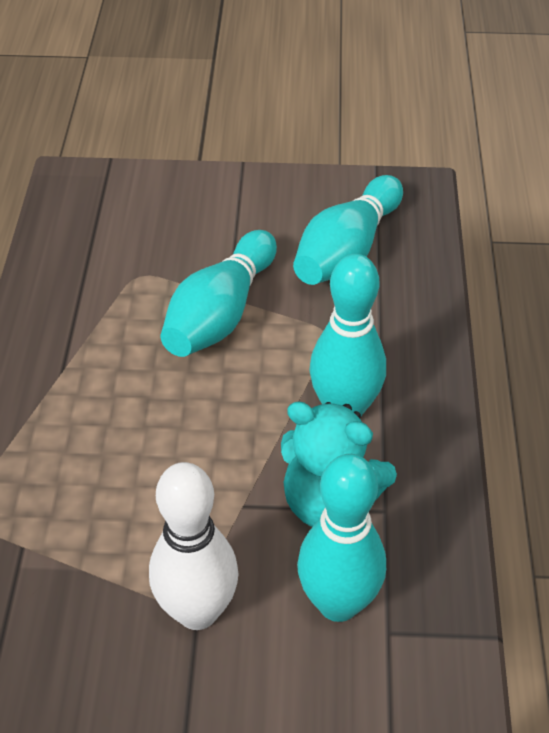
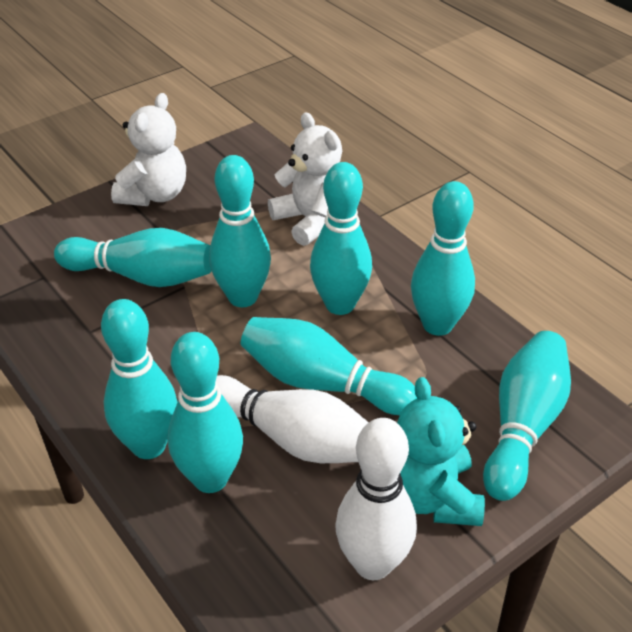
turquoise bowling pin: [161,230,277,357] [293,175,403,285] [297,454,386,622] [309,254,386,416] = 4 -> [54,228,212,287] [101,299,177,459] [168,332,243,493] [209,155,271,307] [241,317,417,415] [310,162,372,315] [411,181,475,336] [483,331,571,501] = 8
white bowling pin: [149,462,239,630] = 1 -> [216,375,369,463] [335,418,417,580] = 2
white teddy bear: none = 0 -> [111,93,186,206] [268,112,342,246] = 2

